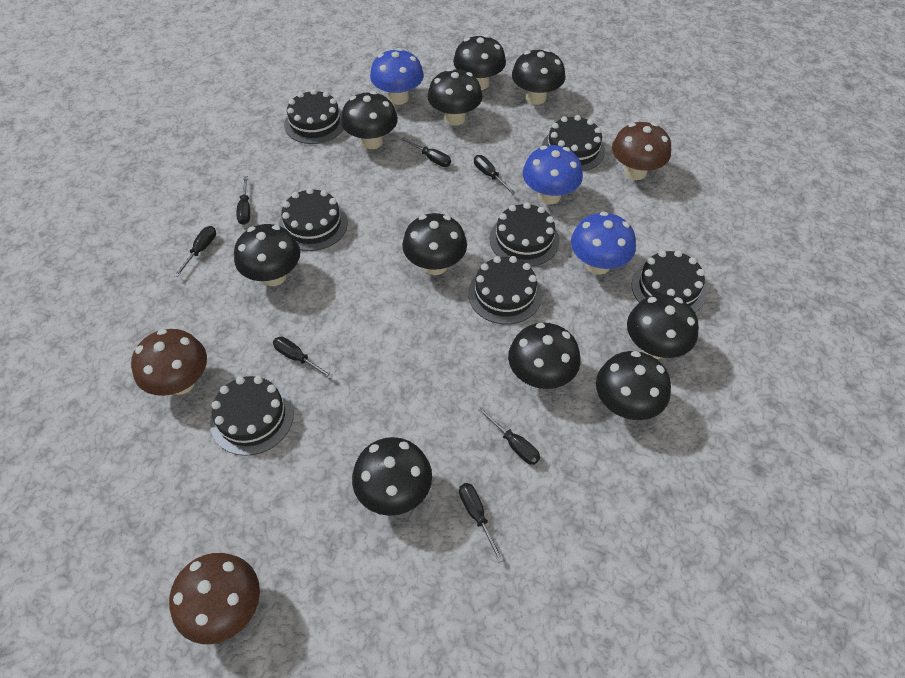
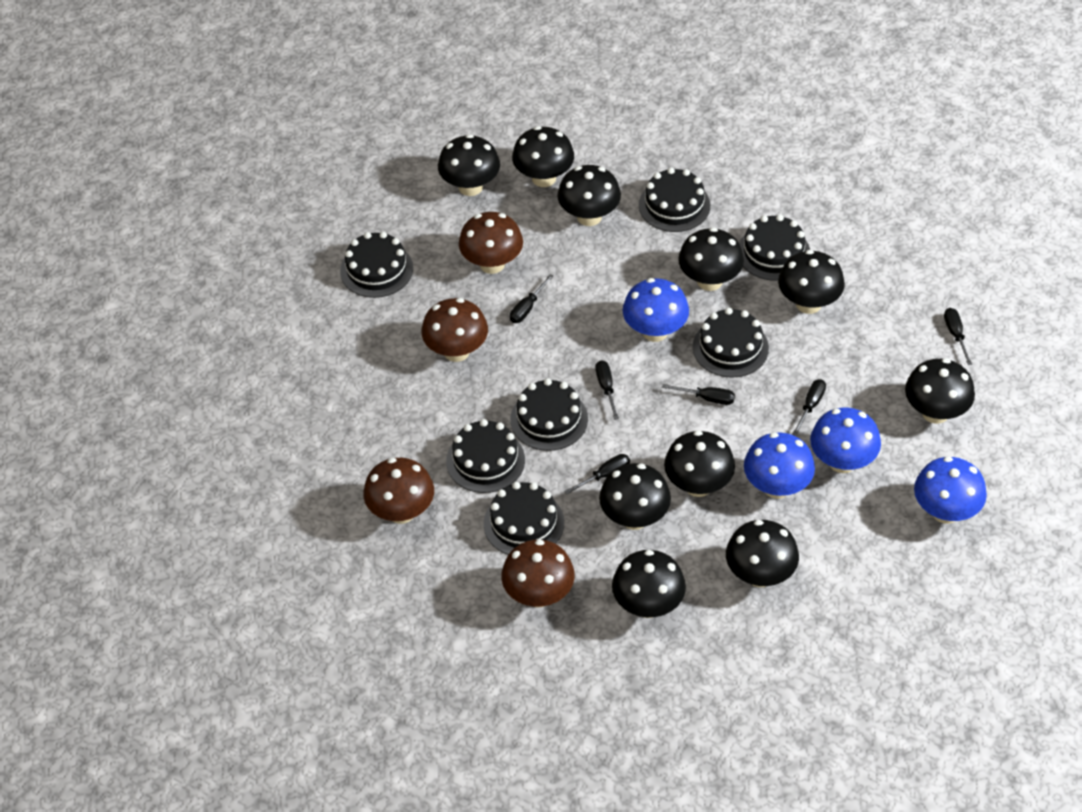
black screwdriver: [174,226,216,277] [236,176,250,225] [273,336,333,379] [401,137,451,167] [459,483,504,562] [474,155,516,195] [478,407,540,465] = 7 -> [510,274,553,323] [564,454,630,494] [595,360,619,420] [662,384,735,405] [792,379,826,436] [944,308,972,365] = 6
blue mushroom: [370,48,424,105] [523,145,583,204] [571,212,636,275] = 3 -> [623,278,689,342] [744,433,815,499] [810,408,881,473] [914,456,987,524] = 4
brown mushroom: [131,329,207,396] [169,553,260,644] [612,122,671,180] = 3 -> [363,458,434,524] [421,298,488,362] [459,212,523,274] [501,540,575,608] = 4

